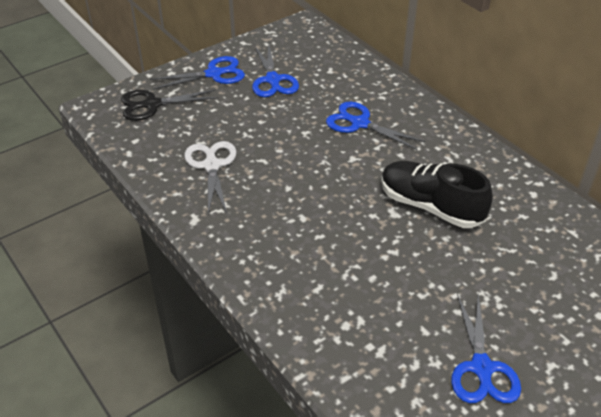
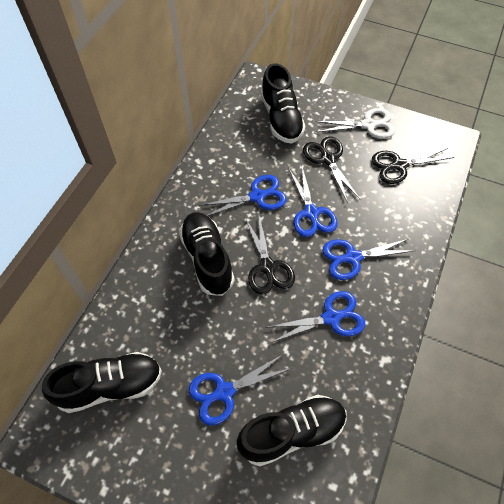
black scissors: [121,89,219,121] = 1 -> [245,216,295,294] [303,136,360,203] [372,148,455,184] = 3
black shoe: [381,161,493,228] = 1 -> [42,352,162,413] [179,212,234,296] [237,395,347,466] [261,64,305,143] = 4
blue scissors: [150,56,245,90] [252,45,299,97] [326,102,425,150] [451,294,521,403] = 4 -> [189,354,292,426] [199,175,287,216] [265,291,365,343] [289,167,338,237] [322,238,416,280] = 5

